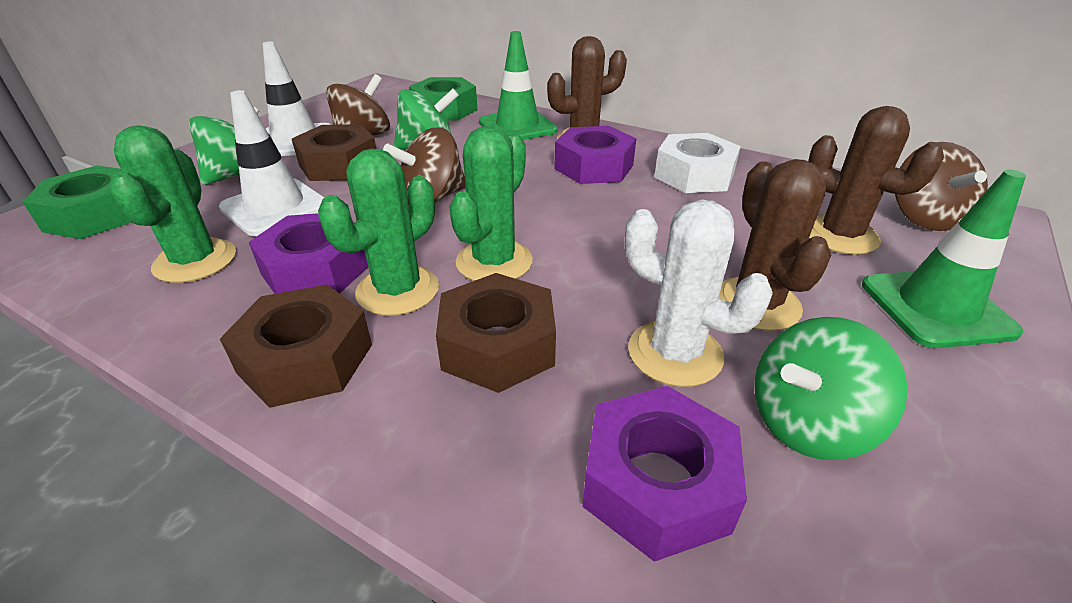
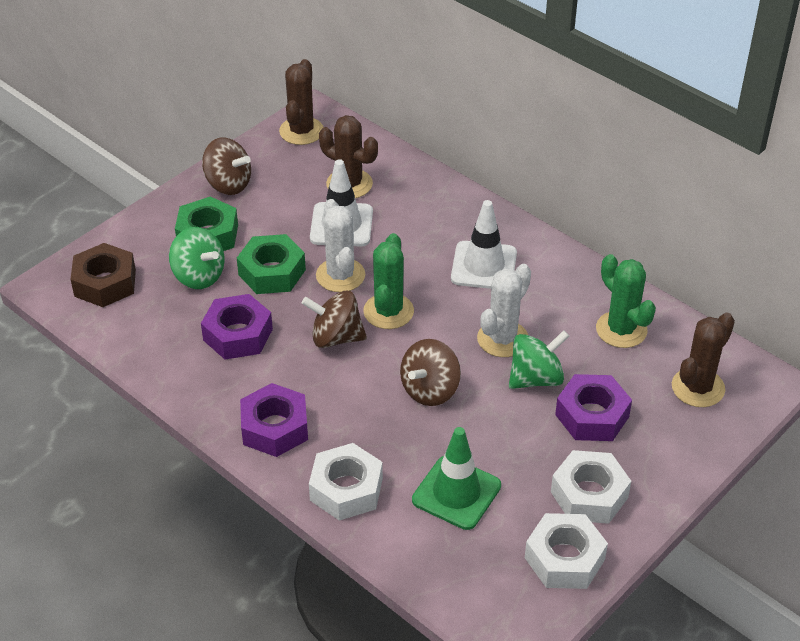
brown nut: [220,284,372,408] [292,124,376,181] [436,273,556,393] = 3 -> [70,243,136,307] = 1
green cactus: [110,125,236,283] [318,148,439,316] [449,126,533,281] = 3 -> [363,233,414,329] [596,254,656,348] = 2
green spinning top: [189,106,259,185] [394,89,459,150] [754,317,908,460] = 3 -> [169,227,225,289] [509,330,569,389] = 2
green traffic cone: [479,31,558,140] [862,170,1026,348] = 2 -> [412,427,501,530] = 1
white cactus: [625,199,773,387] = 1 -> [316,199,365,292] [477,264,531,357] = 2
white nut: [654,133,741,193] = 1 -> [309,443,383,521] [525,513,608,589] [551,450,631,524] = 3

